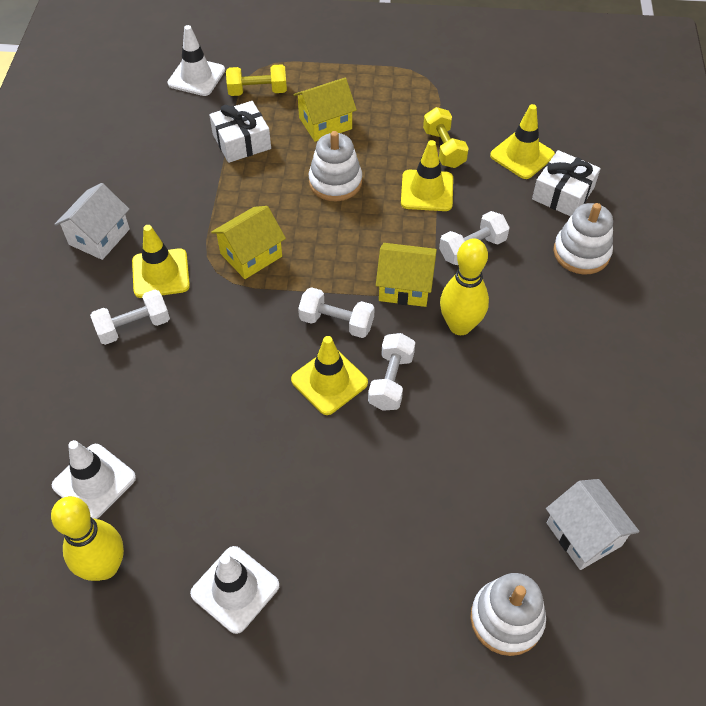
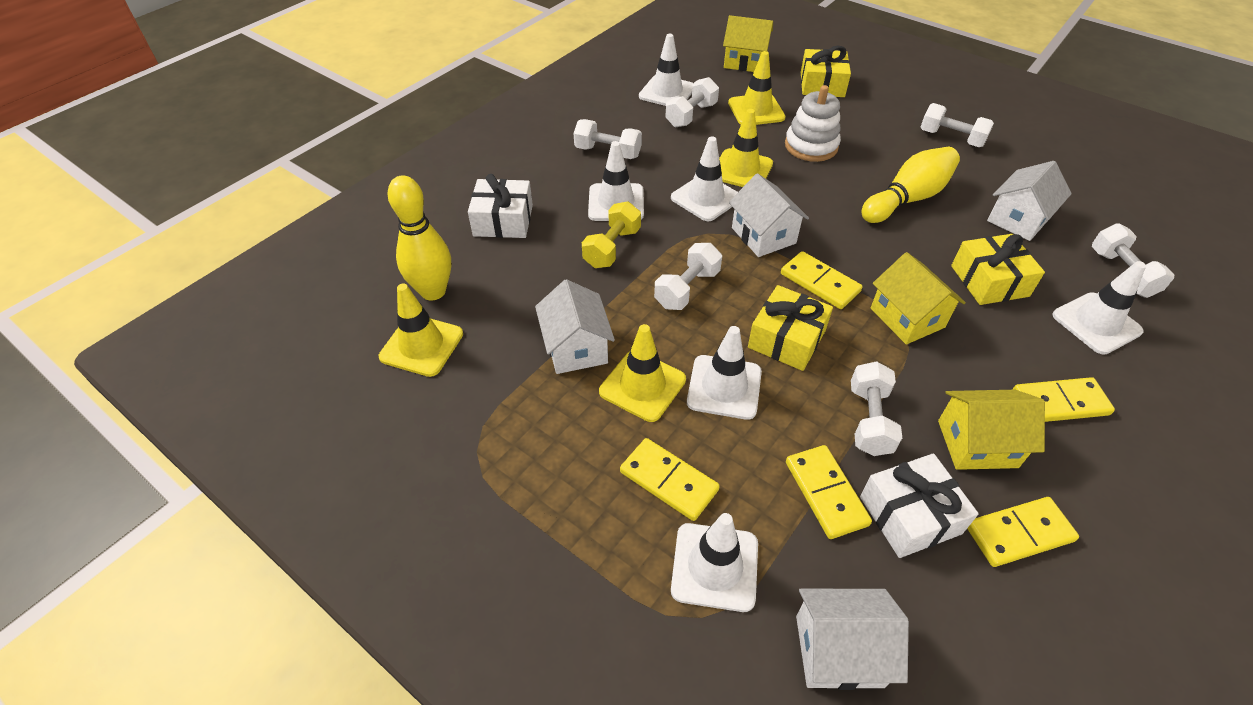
white dumbbell: [90,290,170,345] [298,287,375,338] [368,333,415,411] [439,211,510,265] = 4 -> [574,119,642,159] [654,243,722,310] [665,77,719,128] [851,361,902,456] [921,103,994,147] [1092,224,1175,298] = 6
white house: [54,183,130,260] [546,479,640,570] = 2 -> [535,279,615,374] [729,173,809,257] [796,589,909,690] [987,161,1072,241] = 4
white stacking toy: [309,131,362,201] [470,573,546,656] [553,203,613,275] = 3 -> [785,85,841,162] = 1
white traffic cone: [52,440,136,519] [168,25,225,96] [190,546,279,634] = 3 -> [588,141,644,221] [639,34,693,106] [671,137,738,221] [671,513,758,612] [687,326,762,420] [1052,261,1146,355] = 6
yellow domino: none = 0 -> [620,438,720,521] [781,251,862,309] [786,445,872,539] [967,497,1079,567] [1013,377,1115,422] = 5
yellow dumbbell: [226,64,287,96] [423,107,469,168] = 2 -> [582,201,641,268] = 1
yellow gift: none = 0 -> [748,285,833,371] [801,46,851,97] [951,234,1045,305] = 3

